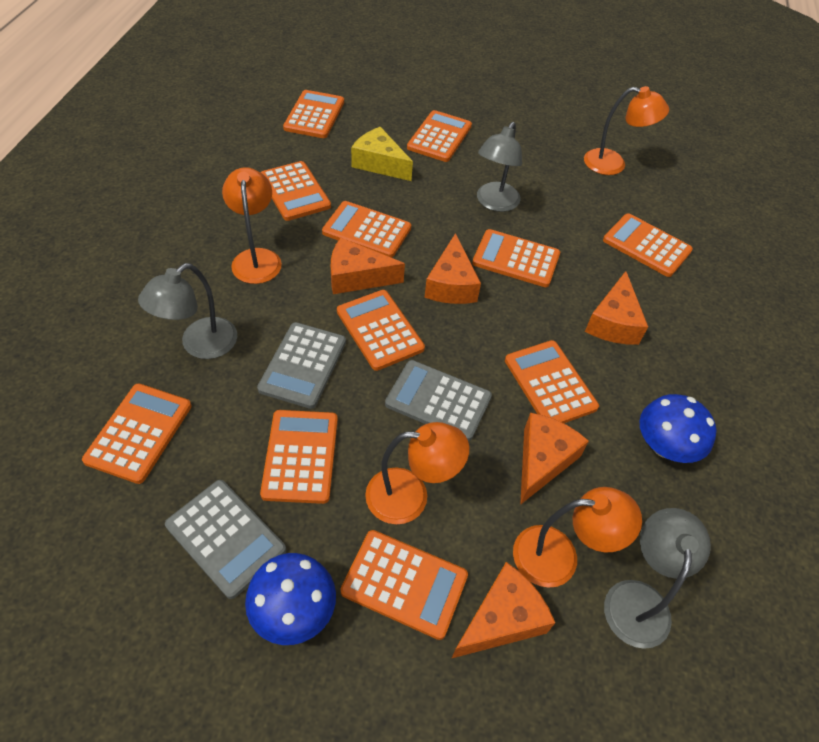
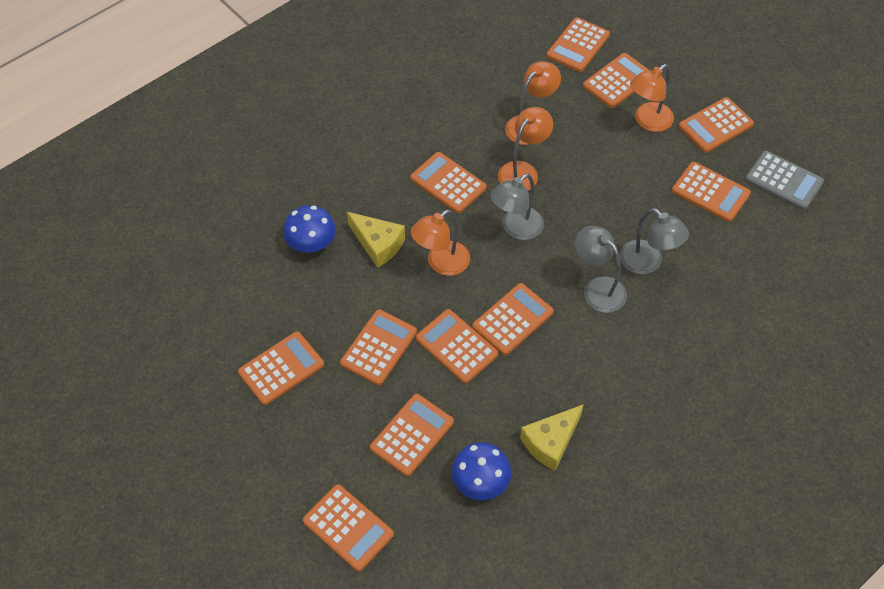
grey calculator: [165,480,286,599] [257,322,346,409] [385,360,492,441] = 3 -> [745,151,824,210] = 1
orange cheese: [331,238,405,294] [424,233,481,304] [451,562,555,659] [520,413,589,505] [585,271,648,345] = 5 -> none = 0
yellow cheese: [351,127,413,181] = 1 -> [347,212,405,268] [520,404,584,471] = 2

